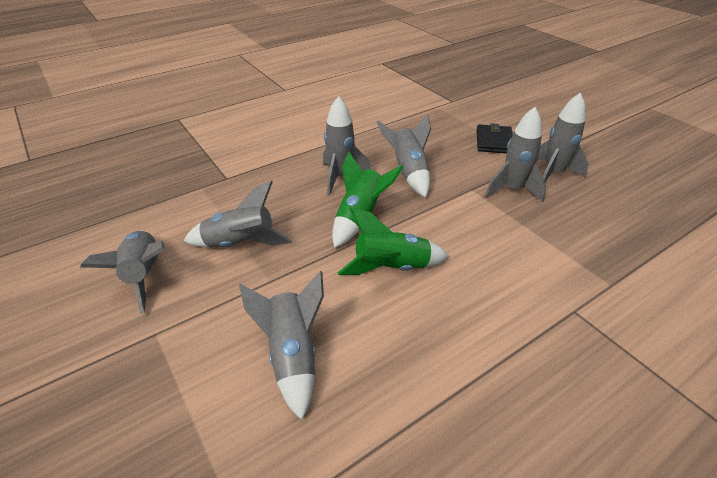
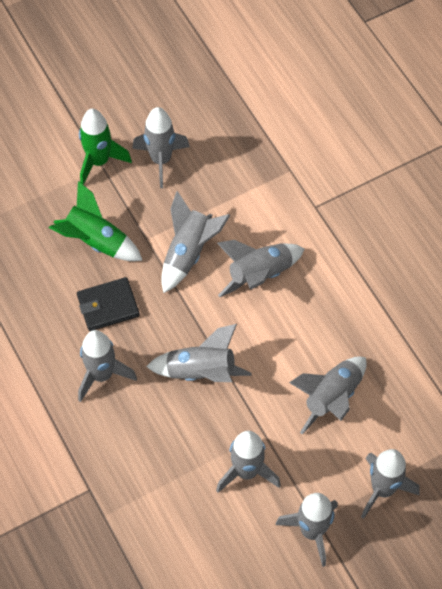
grey rocket: [80,230,165,314] [184,181,292,248] [239,271,324,420] [323,96,371,195] [377,114,431,198] [485,107,546,203] [538,93,589,182] = 7 -> [78,330,137,402] [132,107,190,188] [146,324,252,382] [161,191,230,293] [216,431,281,493] [217,240,305,297] [276,493,338,567] [289,357,367,434] [361,449,420,519] = 9

